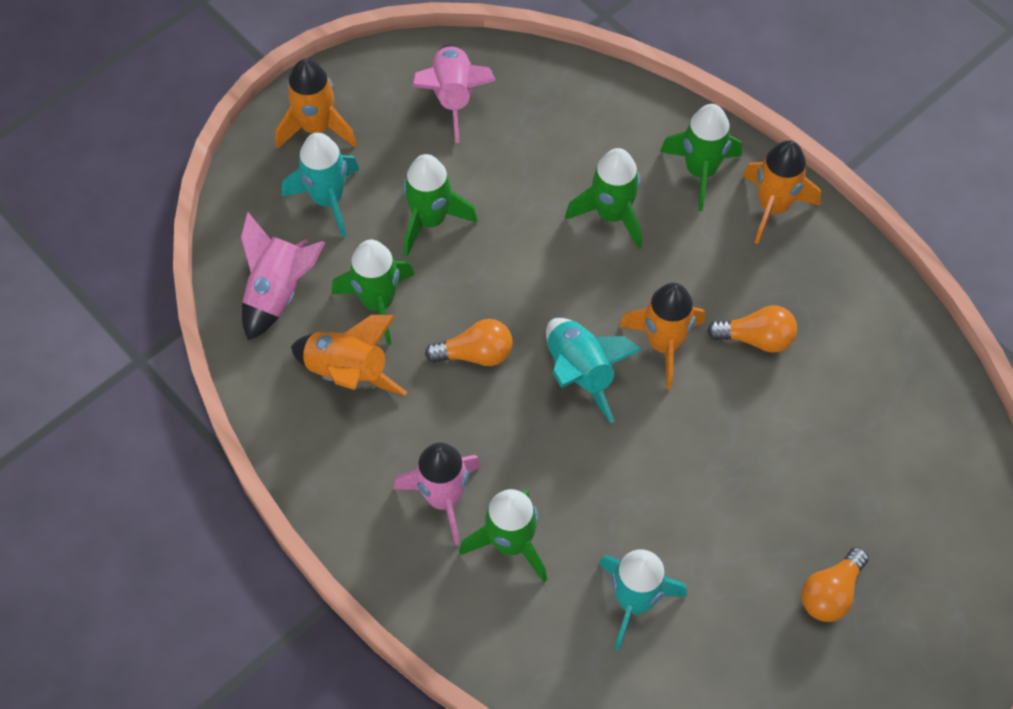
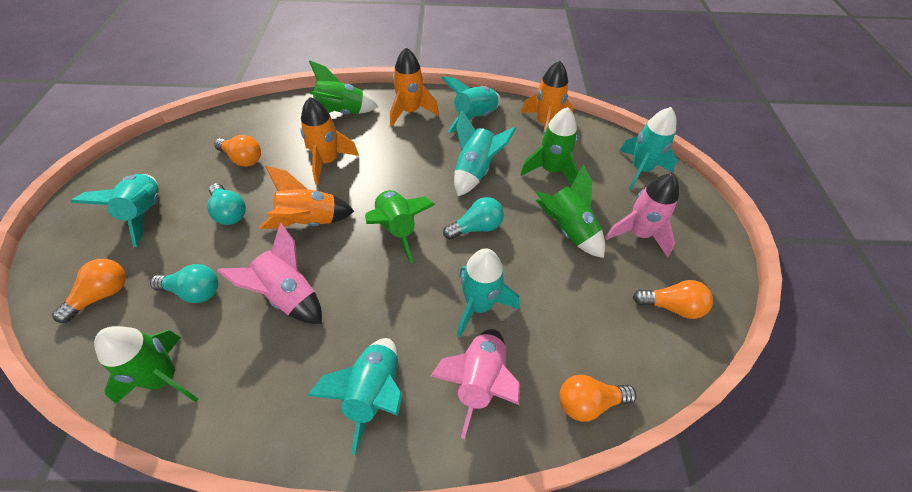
orange light bulb: [425,319,513,366] [707,306,797,353] [802,547,869,622] = 3 -> [52,259,126,323] [214,135,261,167] [559,375,636,422] [633,280,713,319] = 4
turquoise light bulb: none = 0 -> [150,264,218,303] [207,183,246,225] [443,197,504,239] = 3
turquoise rocket: [282,133,359,237] [546,318,642,423] [599,549,687,651] = 3 -> [70,174,159,247] [307,338,402,455] [442,76,501,133] [454,110,516,196] [457,248,519,337] [620,107,677,190] = 6

